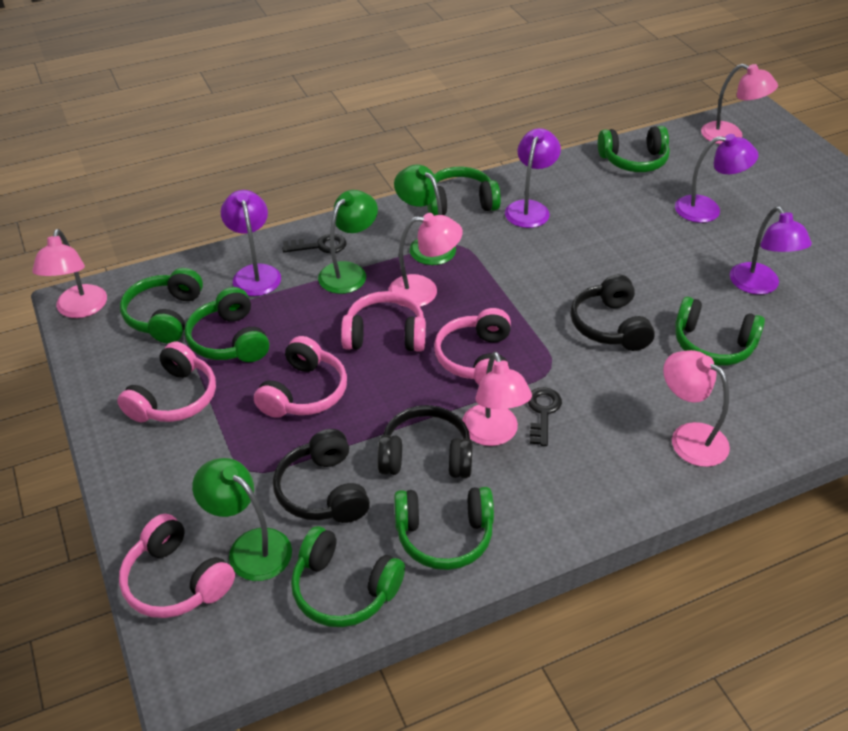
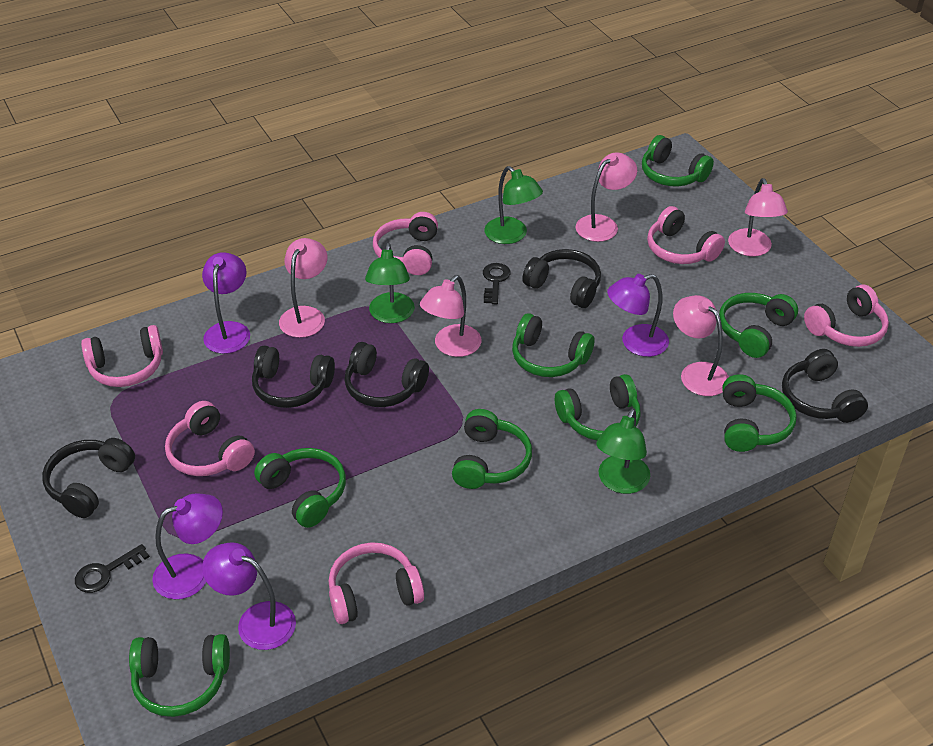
black headphones: [273,429,370,523] [377,405,473,478] [570,275,655,351] = 3 -> [42,438,135,518] [252,345,335,408] [344,342,429,407] [522,249,601,308] [782,349,868,423] = 5
green headphones: [120,268,203,343] [184,287,269,362] [291,526,405,627] [394,487,494,570] [427,167,501,216] [598,126,670,172] [675,297,765,366] = 7 -> [129,634,230,717] [254,448,346,528] [452,409,532,489] [512,313,594,377] [555,374,641,440] [642,135,714,186] [719,293,798,358] [723,374,797,452] = 8
pink headphones: [117,341,216,422] [119,514,235,618] [254,336,347,418] [341,291,426,352] [434,308,511,385] = 5 -> [81,325,163,387] [165,401,255,476] [328,542,424,624] [373,212,438,275] [647,206,725,264] [804,285,889,347] = 6

